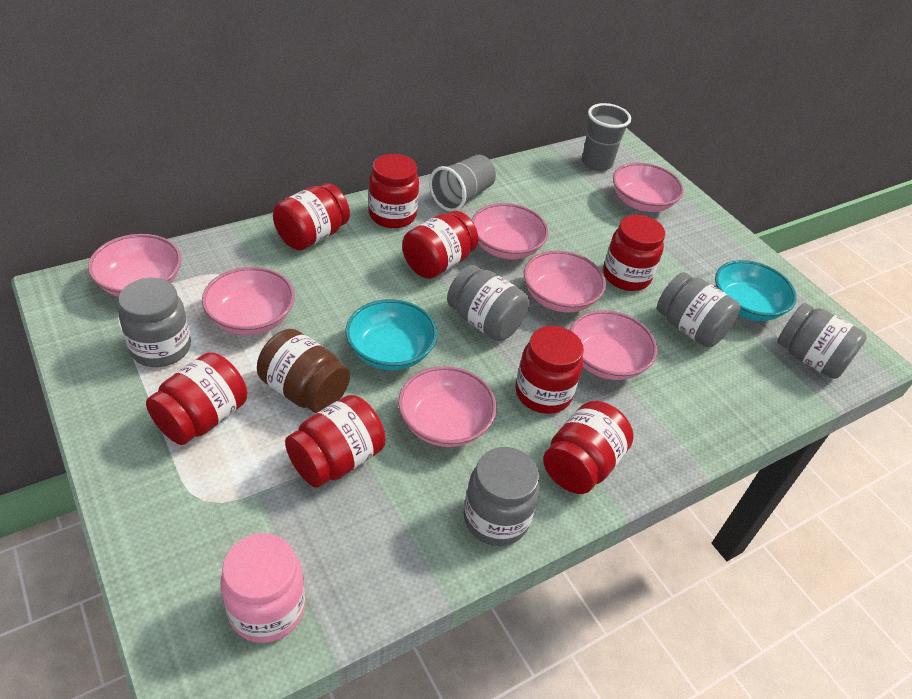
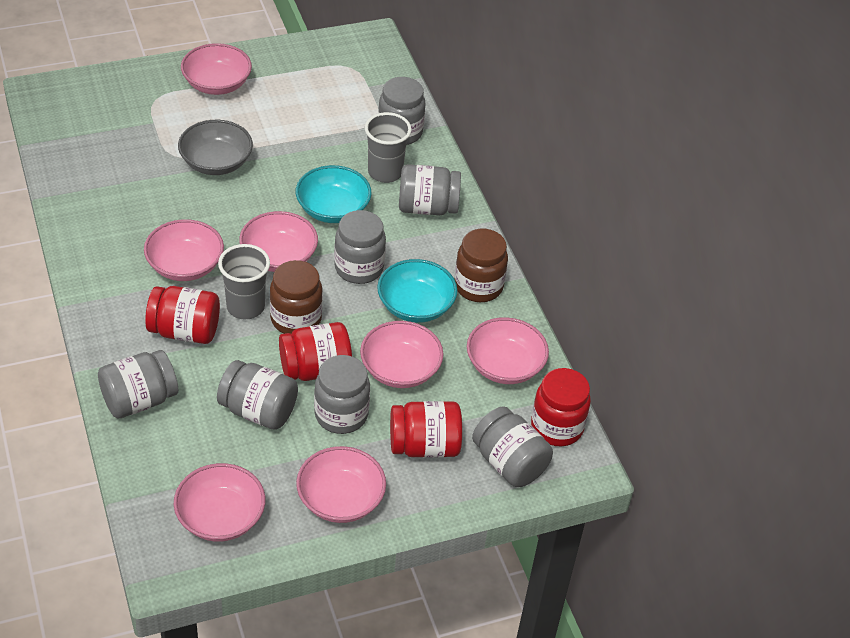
brown jar: [257,329,350,413] = 1 -> [270,260,323,334] [455,229,508,302] = 2
grey bowl: none = 0 -> [178,120,253,175] = 1
grey jar: [118,278,191,367] [447,265,529,341] [464,447,540,546] [657,272,740,347] [777,303,867,379] = 5 -> [98,350,178,418] [217,360,298,430] [314,355,370,434] [334,210,386,284] [378,77,425,145] [399,164,461,215] [472,406,553,487] = 7
pink jar: [220,533,305,643] = 1 -> none = 0
red jar: [146,352,247,445] [273,183,350,250] [285,395,386,488] [368,154,419,228] [402,211,478,279] [516,326,584,414] [543,401,634,494] [603,215,665,291] = 8 -> [145,286,220,344] [279,322,352,381] [390,401,462,458] [531,368,591,446] = 4

